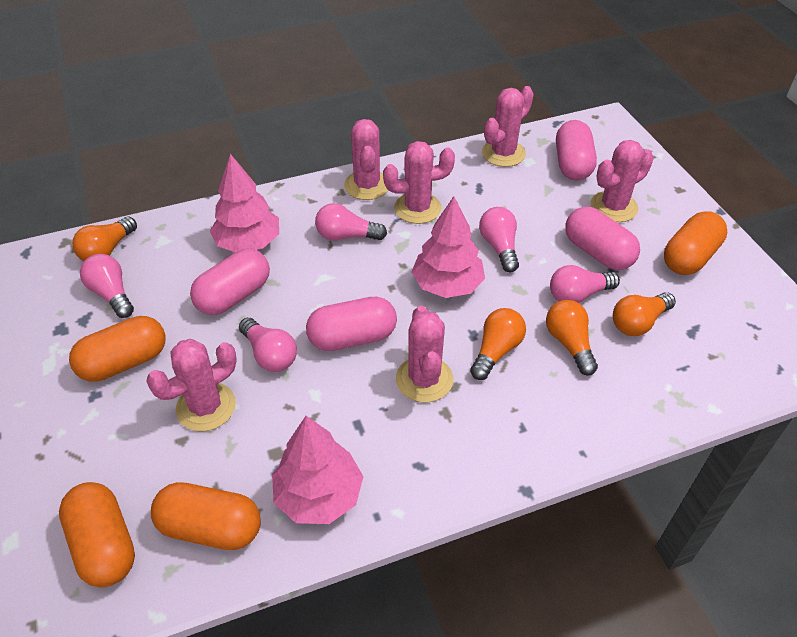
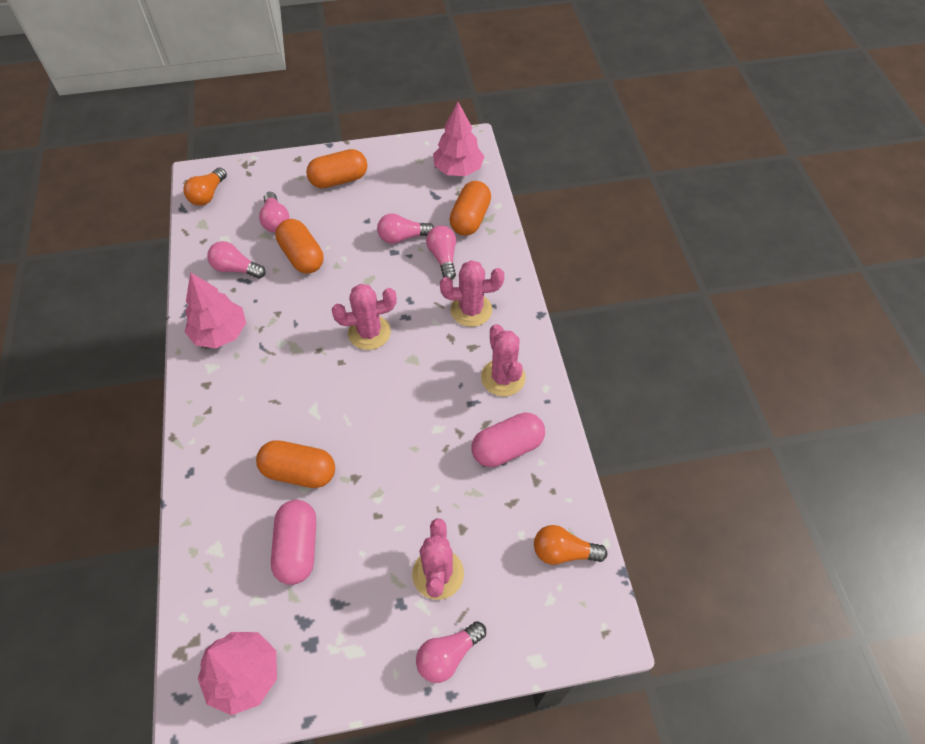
orange light bulb: [72,216,137,261] [470,308,526,380] [546,300,598,375] [613,292,676,336] = 4 -> [183,167,227,206] [534,525,607,565] = 2
pink cactus: [146,339,237,431] [344,119,388,200] [383,141,455,224] [396,306,453,402] [482,86,534,167] [590,140,654,222] = 6 -> [332,284,397,350] [412,519,464,600] [440,260,504,327] [481,324,526,396] = 4
pink capsule: [190,248,270,315] [306,297,397,351] [556,120,597,180] [565,207,640,270] = 4 -> [271,500,316,585] [471,413,545,467] = 2

